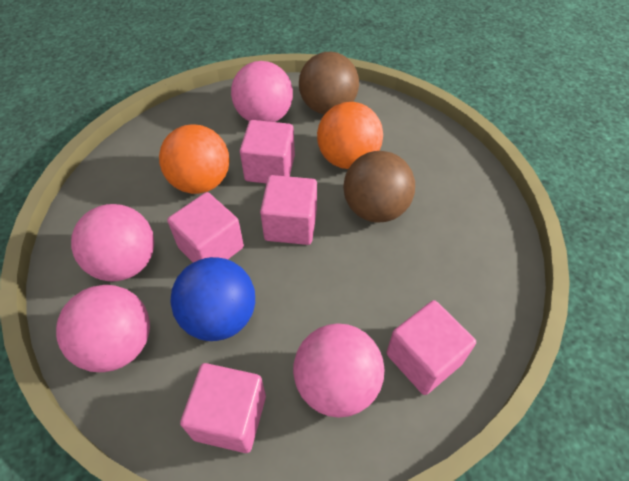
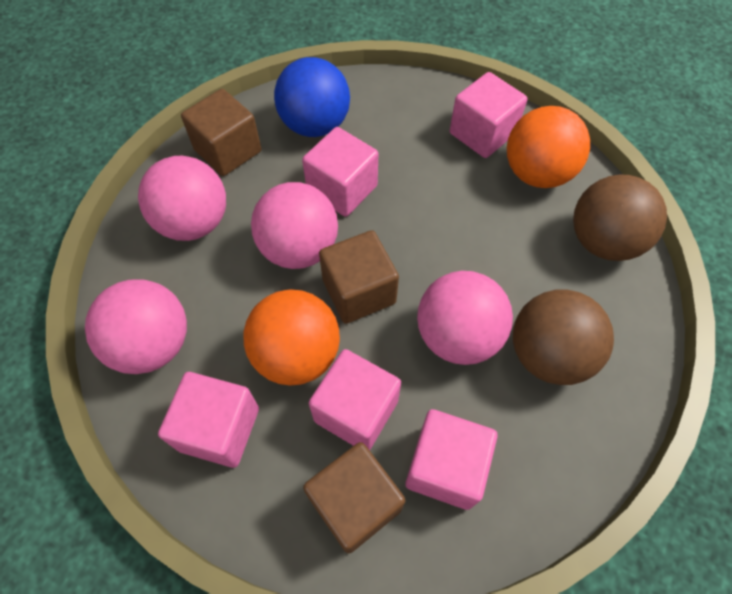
brown cube: none = 0 -> [181,89,261,176] [303,442,405,554] [319,230,399,324] = 3

